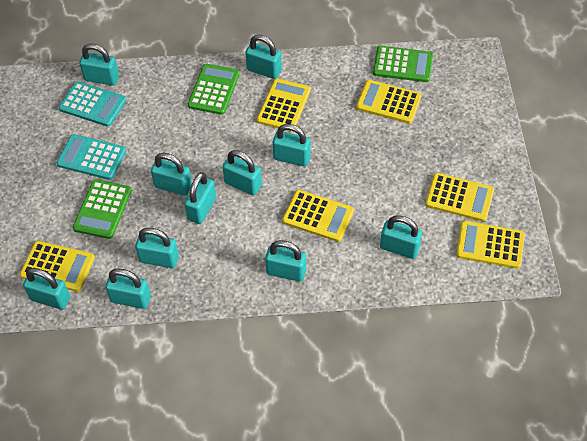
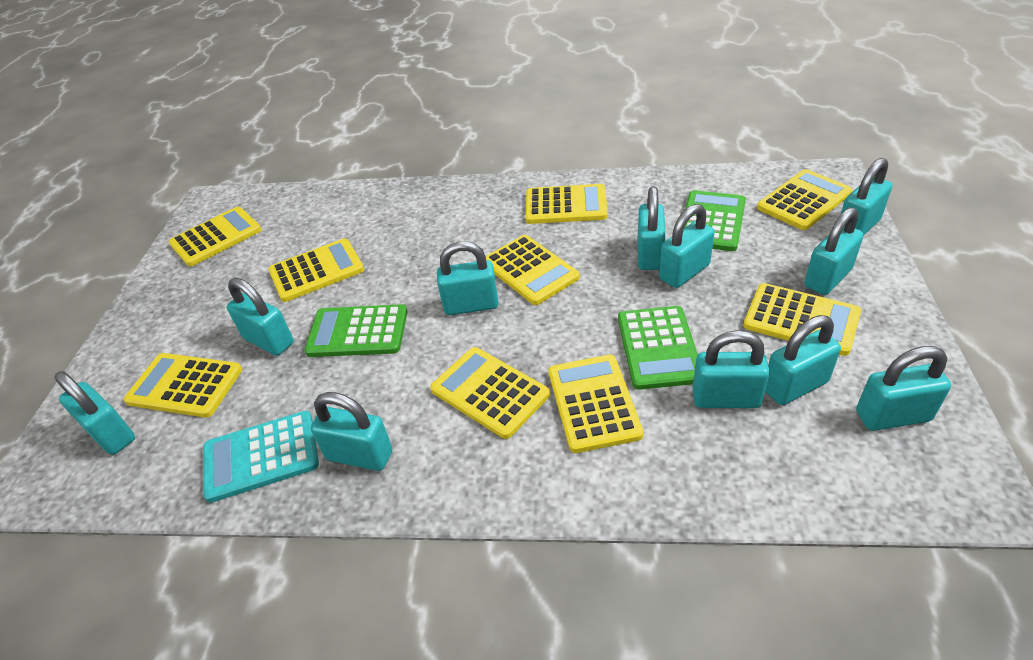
turquoise calculator: [56,134,126,180] [59,82,126,127] = 2 -> [203,411,319,503] = 1
yellow calculator: [20,241,95,292] [257,78,311,132] [282,190,354,242] [356,80,422,124] [425,173,494,222] [456,221,525,269] = 6 -> [124,353,242,418] [169,207,262,267] [268,239,364,302] [430,347,550,439] [486,235,580,305] [525,184,608,224] [548,355,644,453] [744,283,861,356] [757,169,852,230] = 9

